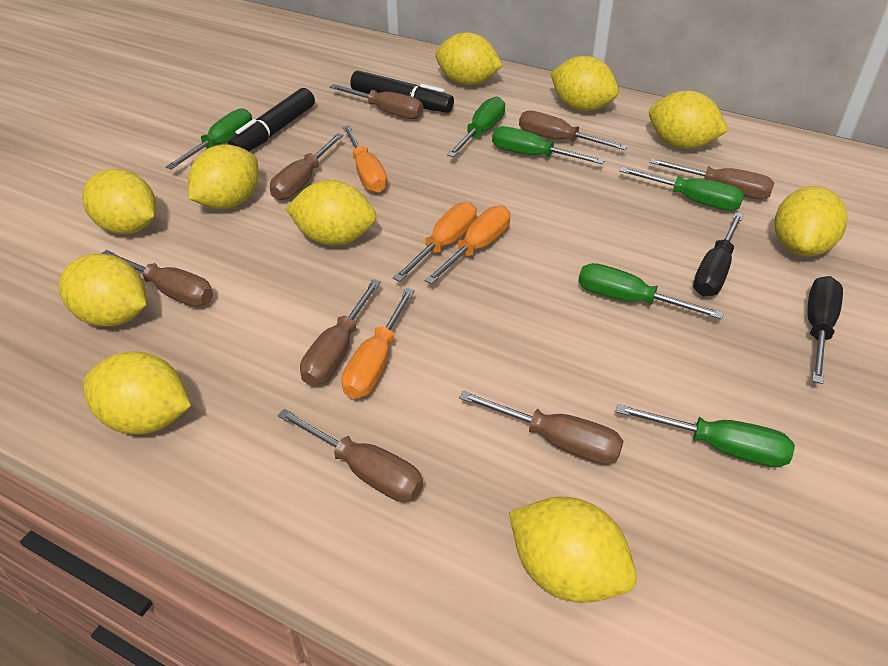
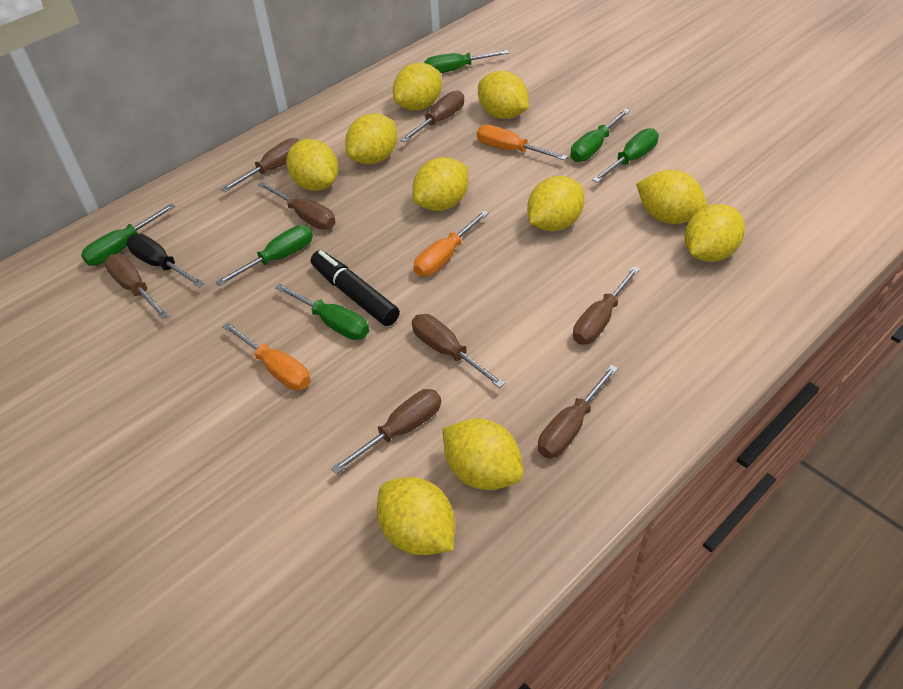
black marker: [228,88,315,151] [350,70,454,113] = 2 -> [311,250,400,326] = 1
black screwdriver: [693,212,744,296] [807,276,843,384] = 2 -> [126,234,204,287] = 1
orange screwdriver: [342,288,415,399] [343,126,387,193] [393,202,477,282] [425,206,510,284] = 4 -> [223,322,311,390] [414,210,489,277] [477,125,568,160] = 3

